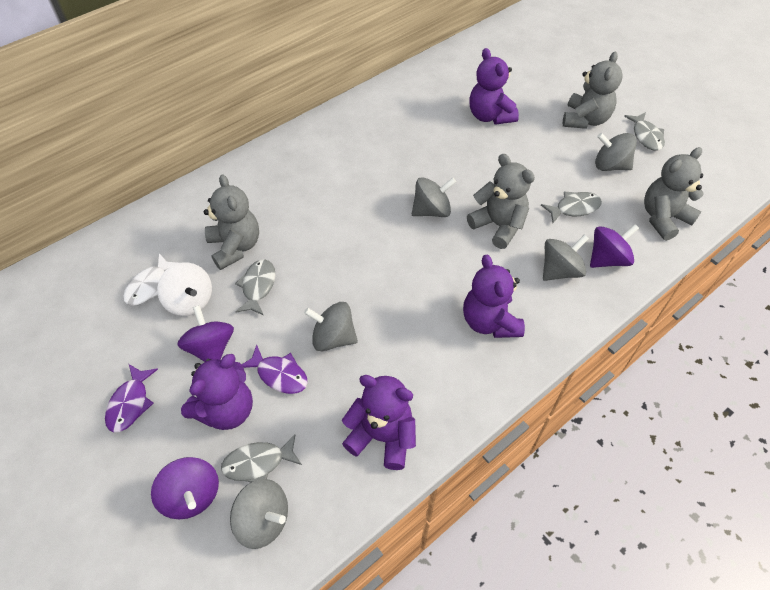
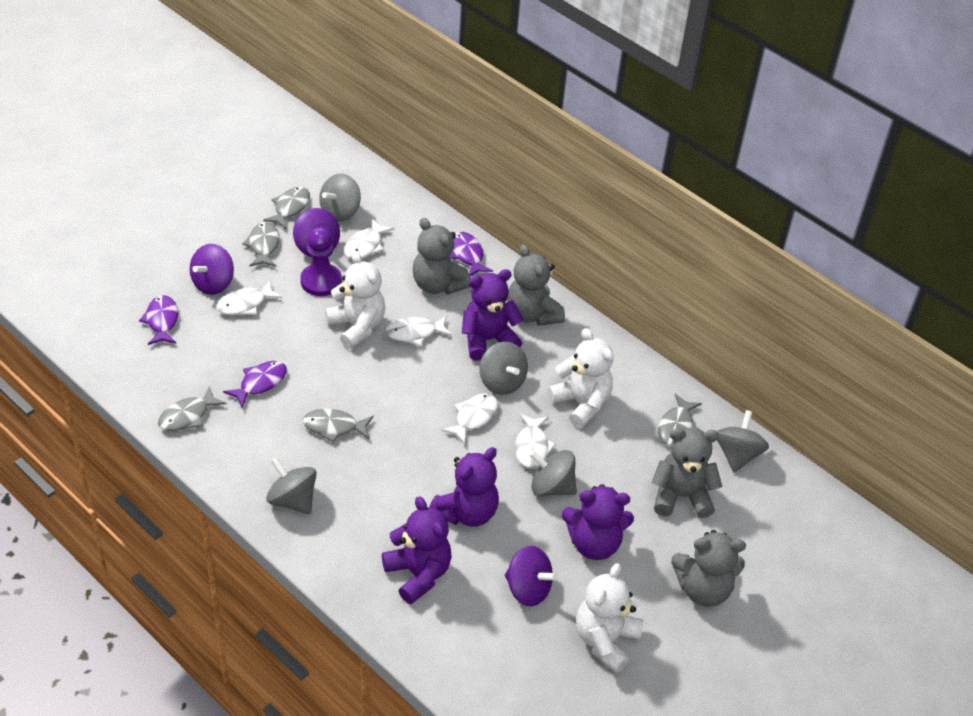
grey fish: [221,435,302,482] [235,259,275,316] [541,191,602,223] [624,112,665,151] = 4 -> [158,386,226,431] [242,222,280,267] [263,187,310,229] [303,409,373,442] [658,394,702,446] = 5
purple fish: [105,364,158,433] [242,345,308,394] = 2 -> [139,295,178,345] [223,361,287,408] [449,232,493,276] = 3
purple pawn: none = 0 -> [300,227,342,296] = 1
white fish: [123,253,178,306] = 1 -> [217,280,282,315] [344,218,394,259] [385,316,452,346] [441,393,498,444] [515,414,556,468] = 5
white spinning top: [157,262,212,316] = 1 -> none = 0
white teddy bear: none = 0 -> [325,251,385,349] [547,328,614,428] [576,563,644,673] = 3

